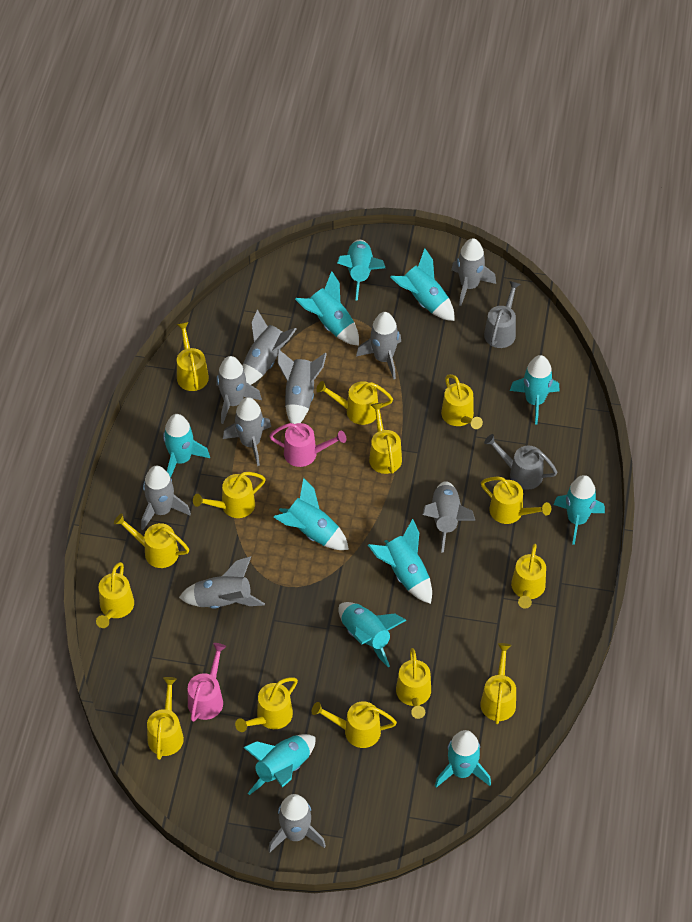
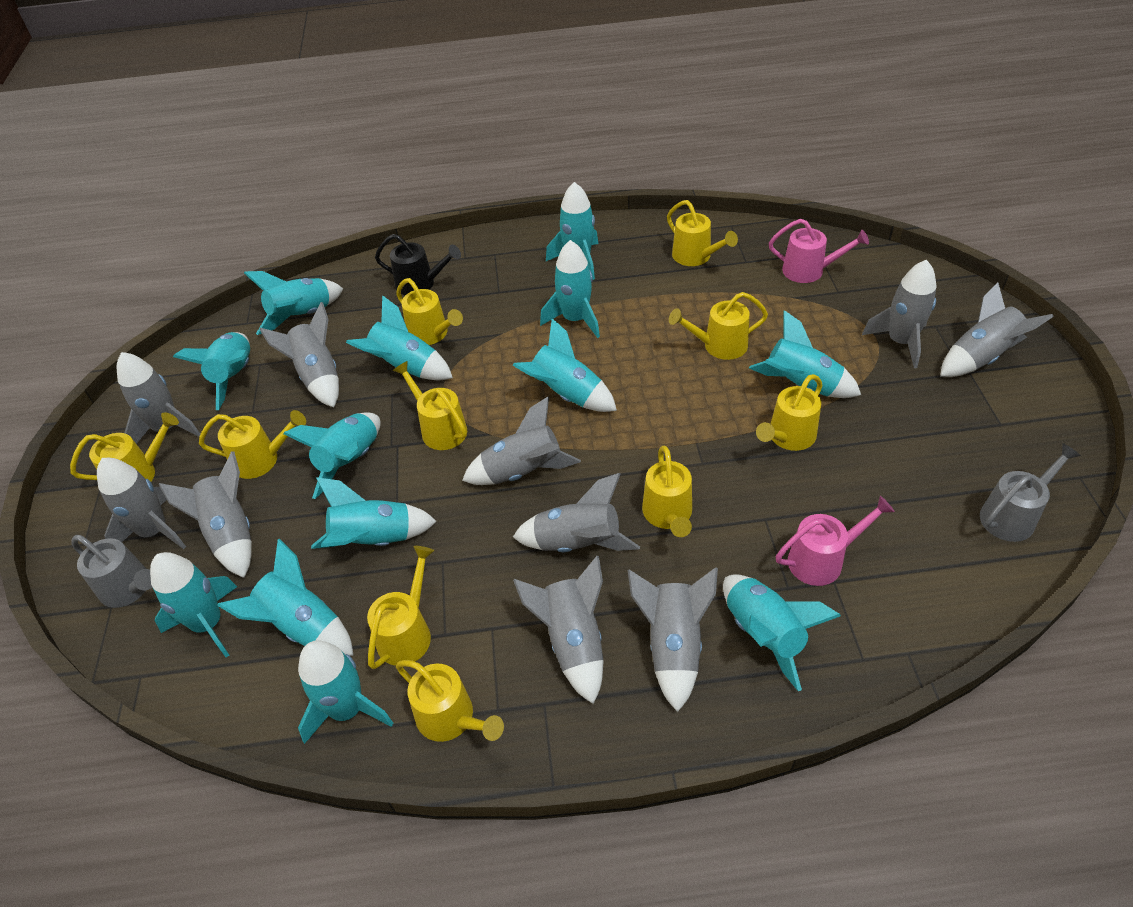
black watering can: none = 0 -> [375,234,461,295] = 1
turquoise rocket: [163,414,210,478] [243,734,315,795] [274,478,349,550] [295,271,359,346] [337,239,385,301] [338,602,407,667] [368,519,432,604] [391,248,455,321] [435,730,491,788] [510,355,559,425] [553,475,605,545] = 11 -> [150,552,237,657] [173,332,250,410] [217,539,354,656] [244,271,343,335] [283,412,380,499] [298,640,393,744] [311,477,437,549] [346,295,453,381] [512,318,617,412] [540,240,600,338] [546,182,598,280] [723,574,841,691] [749,310,861,398] = 13
yellow watering can: [96,562,134,628] [114,513,189,568] [147,677,184,760] [177,322,209,391] [193,472,266,518] [235,677,298,732] [312,701,397,748] [316,381,393,425] [369,403,402,474] [396,648,431,719] [441,374,483,429] [480,643,516,724] [481,477,551,524] [511,544,546,609] = 14 -> [70,412,179,482] [199,410,306,479] [367,546,434,669] [393,361,467,450] [396,278,463,345] [396,660,504,742] [642,446,692,537] [667,200,738,266] [669,292,768,360] [756,374,823,451] = 10

